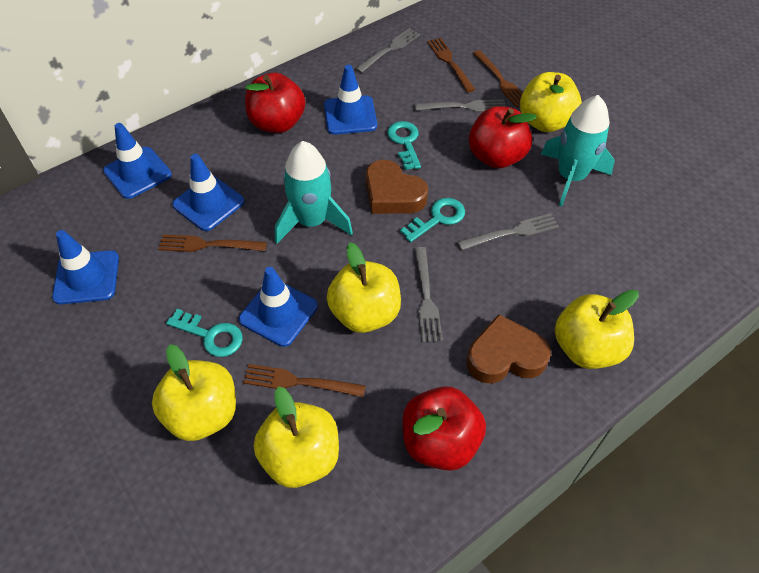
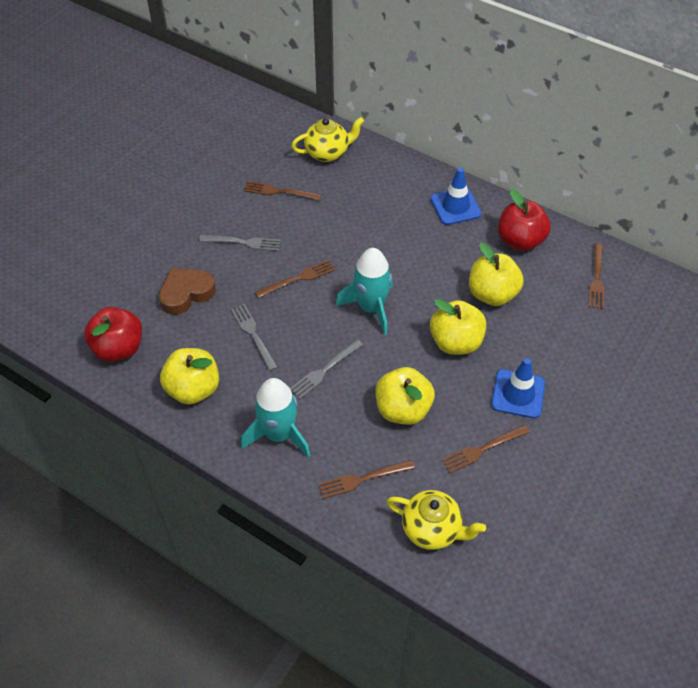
blue traffic cone: [52,230,119,304] [103,123,172,199] [172,154,245,231] [239,267,318,347] [324,65,377,135] = 5 -> [431,168,482,225] [491,358,545,418] = 2
brown fork: [158,235,267,252] [243,364,366,397] [427,38,475,93] [473,50,523,108] = 4 -> [244,181,321,200] [255,260,335,298] [318,460,415,499] [442,425,530,473] [588,243,605,309] = 5
brown heart: [366,160,428,214] [467,314,551,383] = 2 -> [159,268,216,315] = 1
grey fork: [355,28,420,73] [414,99,506,112] [414,247,443,343] [457,213,559,250] = 4 -> [199,235,281,251] [231,304,278,371] [290,339,363,399] = 3
red apple: [245,73,305,133] [402,386,486,471] [469,106,537,169] = 3 -> [84,307,142,362] [498,189,551,251] = 2
turquoise key: [166,309,243,357] [387,121,421,170] [400,198,465,242] = 3 -> none = 0
yellow apple: [152,344,236,441] [254,386,339,488] [327,243,401,333] [520,72,582,132] [555,290,639,369] = 5 -> [160,348,219,405] [375,367,435,425] [430,299,486,355] [469,243,524,306] = 4
yellow teapot: none = 0 -> [291,117,364,162] [386,490,486,550] = 2

